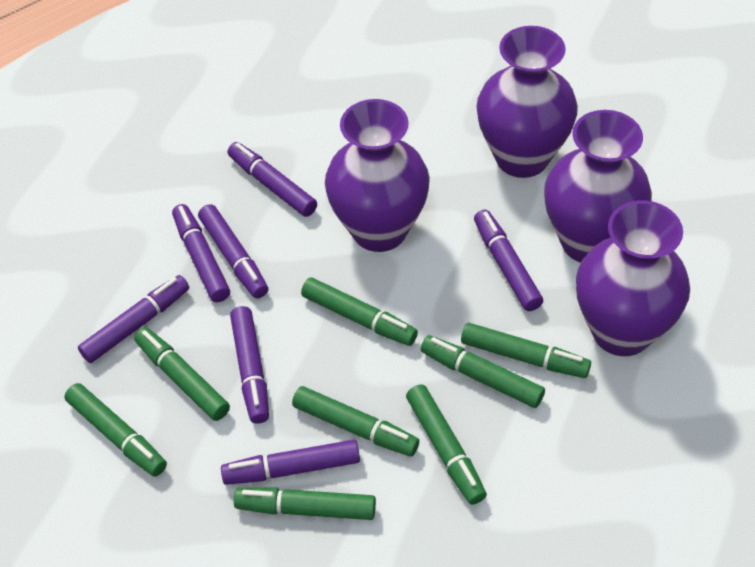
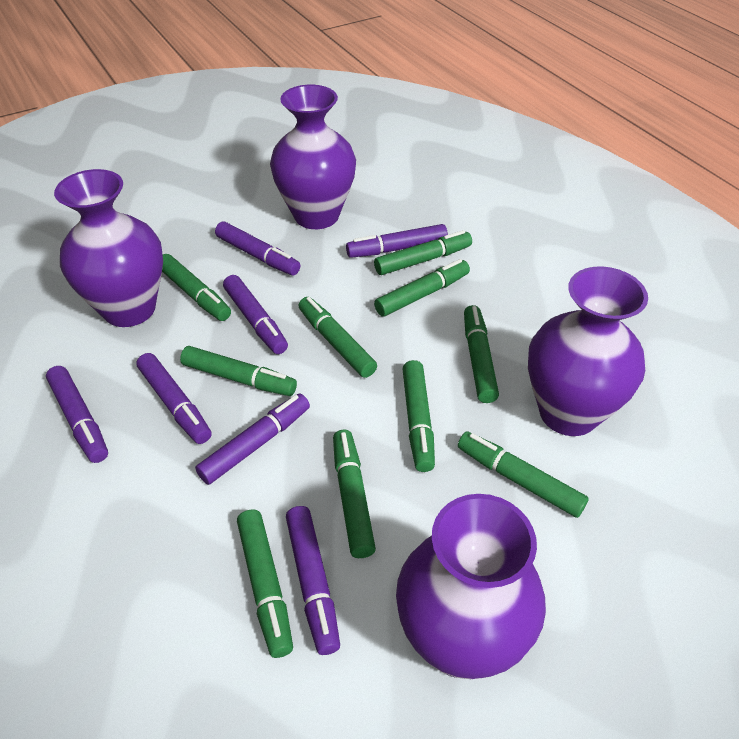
green marker: [64,383,167,476] [134,328,230,421] [234,487,376,520] [292,386,419,457] [301,277,418,346] [406,385,487,505] [421,335,545,408] [461,323,591,378] = 8 -> [162,254,231,321] [180,346,297,396] [237,509,293,658] [299,297,377,378] [333,430,376,558] [374,230,472,275] [374,259,470,317] [402,360,435,472] [458,431,589,518] [464,305,499,403] = 10

